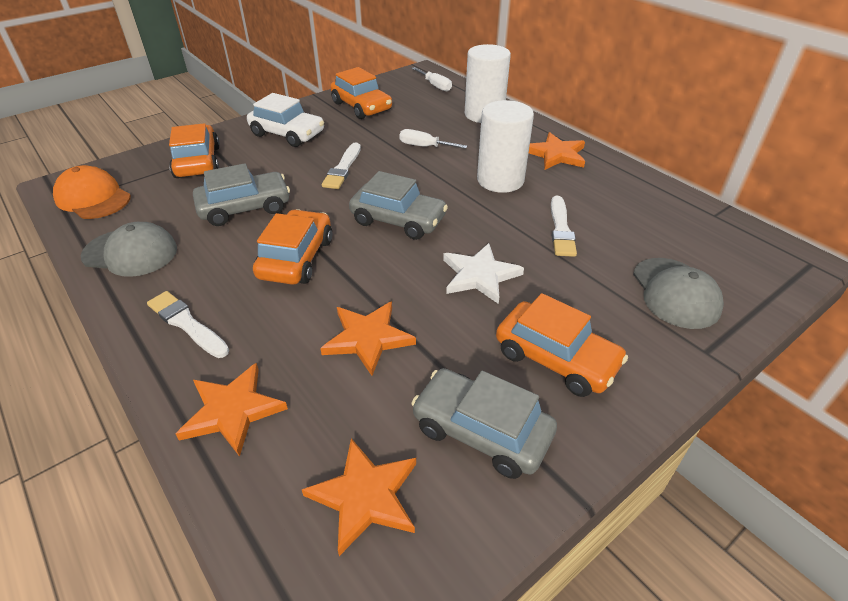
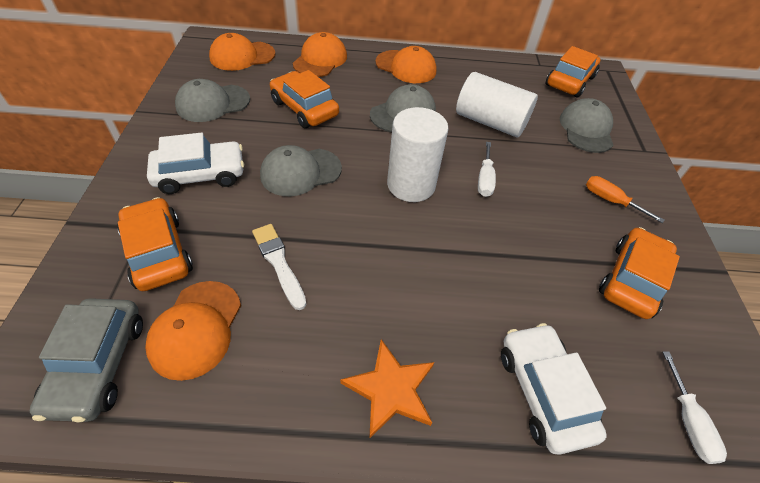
grey cap: [81,222,177,277] [633,258,724,329] = 2 -> [175,79,250,122] [260,145,342,196] [370,84,436,132] [560,98,613,153] = 4
grey car: [193,163,290,226] [349,171,448,240] [411,368,557,479] = 3 -> [30,298,143,422] = 1
orange cap: [53,165,131,219] = 1 -> [145,281,241,381] [209,33,275,71] [293,32,347,77] [375,46,437,83] = 4
orange screwdriver: none = 0 -> [586,176,665,223] = 1
orange star: [176,363,288,457] [302,438,416,556] [320,301,416,376] [529,132,585,170] = 4 -> [340,339,434,439] = 1
white brush: [147,291,229,358] [322,142,361,189] [551,196,577,257] = 3 -> [252,224,306,310] = 1
white car: [247,93,324,147] = 1 -> [147,133,244,194] [501,323,607,455] = 2
white star: [443,243,524,304] = 1 -> none = 0

